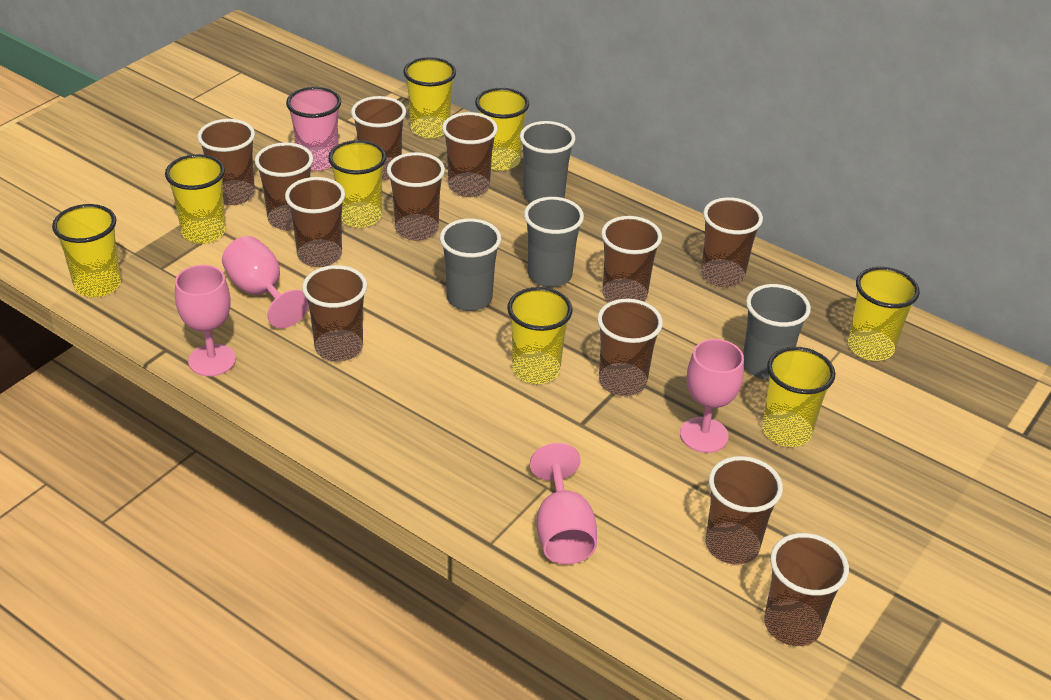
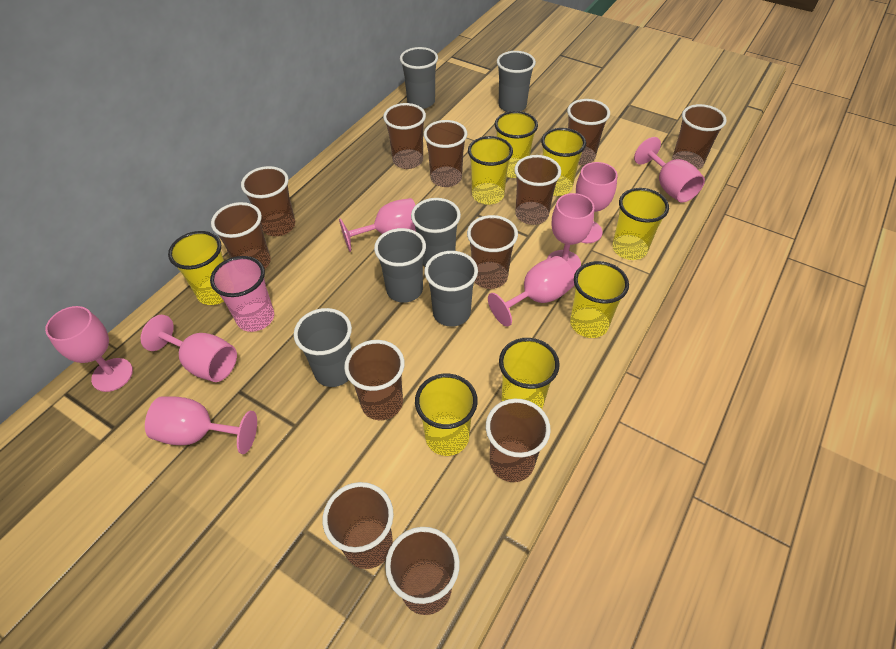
grey cup: [440,219,501,311] [520,121,575,202] [524,197,584,287] [743,284,811,380] = 4 -> [294,308,352,387] [374,228,426,303] [400,47,438,109] [411,198,461,266] [424,251,478,327] [497,51,536,112] = 6
pink goblet: [175,265,236,376] [222,236,309,328] [530,443,597,564] [680,339,744,453] = 4 -> [45,306,133,392] [141,315,237,382] [145,396,257,454] [339,198,416,252] [488,256,574,327] [547,193,594,274] [576,162,617,243] [634,137,705,203] = 8

